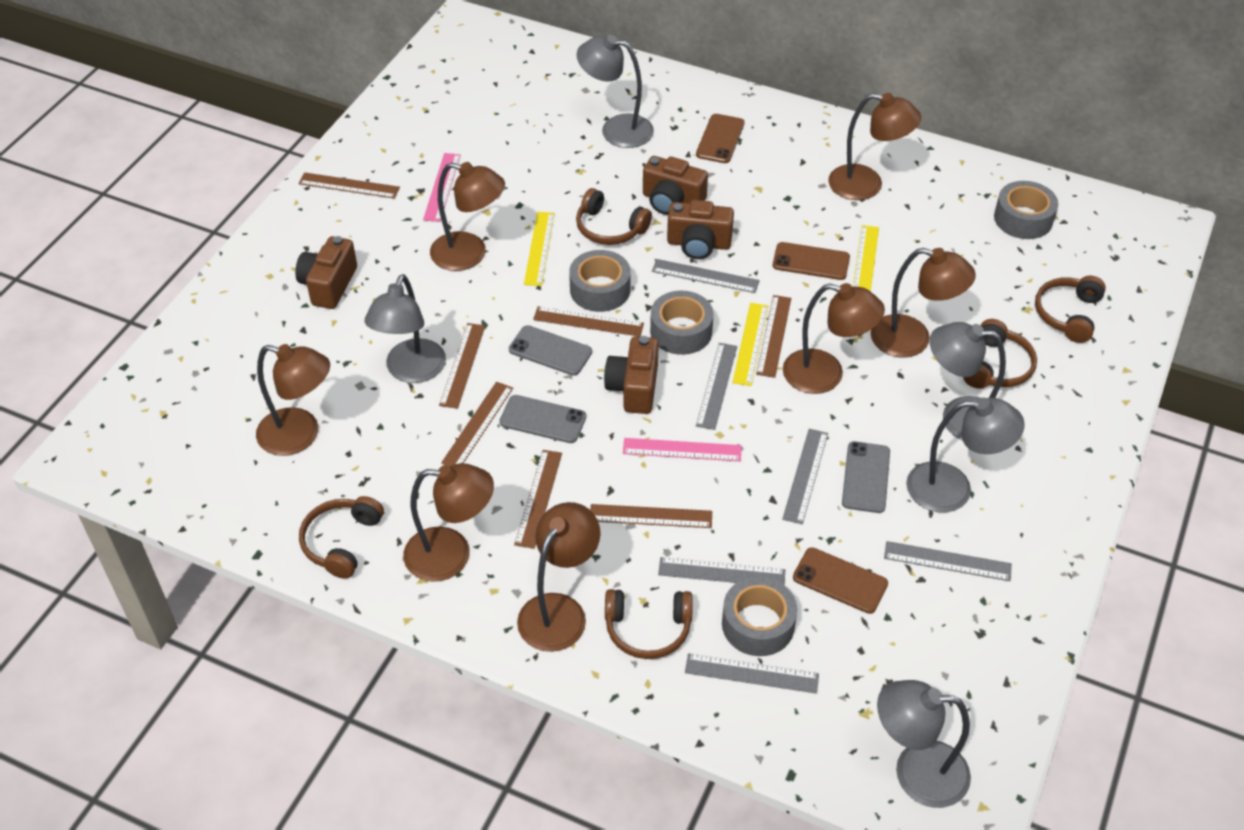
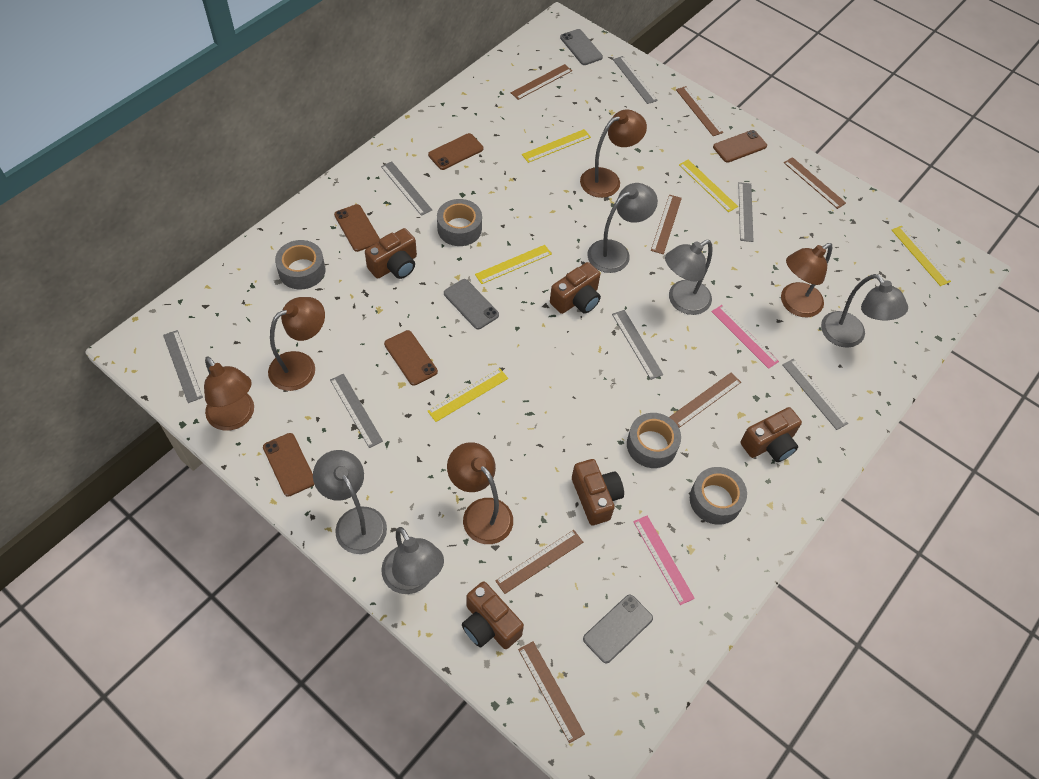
brown camera: [295,236,357,309] [604,336,659,414] [643,156,708,215] [667,200,734,259] = 4 -> [365,228,417,279] [462,581,524,649] [550,262,601,314] [572,459,624,525] [741,407,802,462] = 5
brown headphones: [299,496,384,579] [576,188,652,245] [605,589,693,659] [963,319,1037,389] [1035,276,1106,343] = 5 -> none = 0
brown lamp: [256,344,330,456] [403,463,494,582] [430,162,505,271] [517,502,601,652] [783,283,885,394] [828,93,921,200] [871,248,976,358] = 7 -> [204,356,254,431] [268,297,325,391] [447,442,513,544] [580,110,647,198] [781,243,832,317] = 5
brown phone: [696,114,745,163] [773,242,850,280] [793,547,888,614] = 3 -> [263,433,315,497] [334,204,380,252] [384,330,438,386] [428,133,484,170] [713,130,767,163] = 5
grey ruler: [652,259,760,293] [658,557,785,585] [685,653,819,694] [696,343,737,430] [782,429,828,524] [884,541,1012,581] = 6 -> [163,330,203,403] [330,374,383,448] [381,161,432,216] [612,310,663,380] [613,56,658,104] [738,182,754,242] [782,359,848,430] = 7
yellow ruler: [524,212,555,286] [732,303,768,386] [853,225,879,292] = 3 -> [428,368,508,422] [475,245,552,284] [522,129,591,163] [679,160,738,212] [892,226,951,286] = 5

